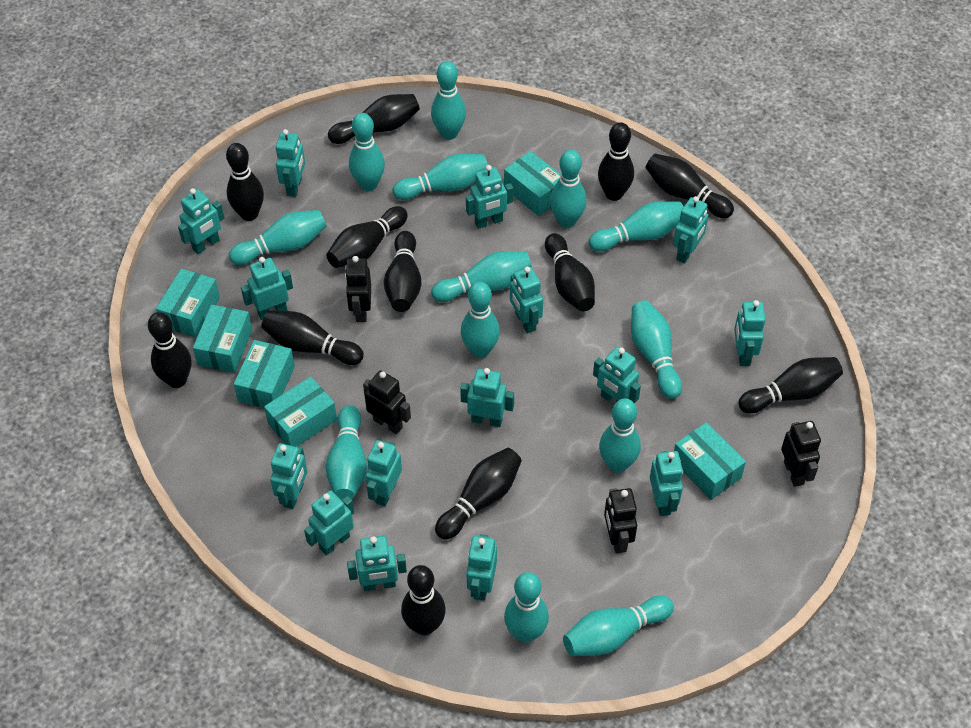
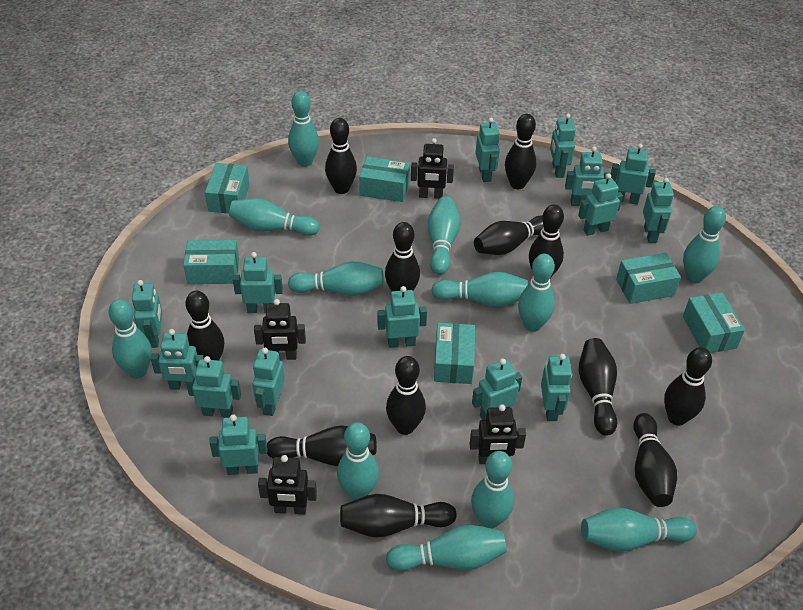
turquoise bowling pin: [229,210,326,265] [325,405,367,500] [349,113,385,191] [393,154,488,200] [431,61,466,140] [431,251,532,302] [461,282,500,358] [504,572,549,642] [550,150,587,228] [563,595,674,656] [589,201,684,252] [599,398,641,473] [631,300,682,399] = 13 -> [109,299,152,378] [229,198,319,236] [288,91,319,167] [288,261,384,296] [337,422,379,500] [386,525,507,571] [428,196,461,275] [431,272,528,307] [471,451,514,528] [518,254,555,332] [581,508,697,552] [683,206,726,283] = 12

